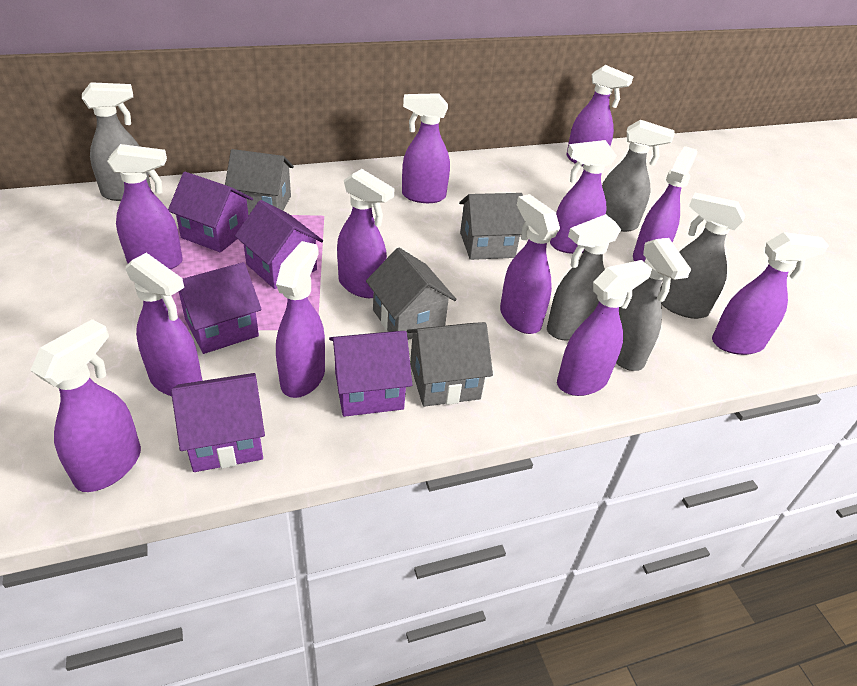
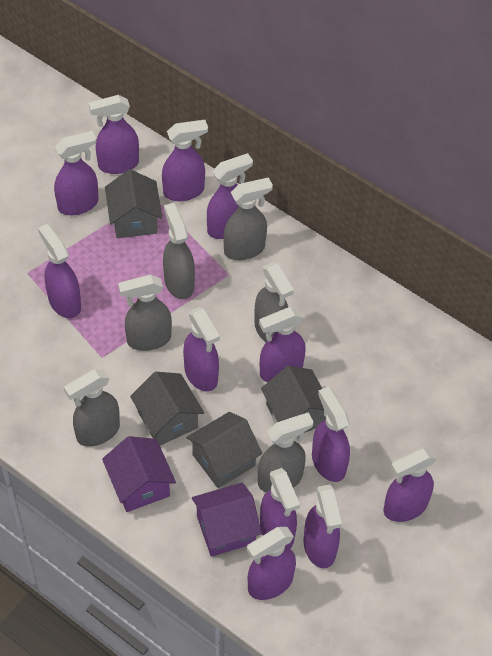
grey spray bottle: [82,82,151,201] [547,214,621,341] [602,120,675,232] [616,238,691,371] [660,193,745,319] = 5 -> [64,369,120,446] [118,275,172,351] [163,203,195,299] [223,177,273,260] [255,262,294,342] [258,412,314,493] = 6
purple house: [168,172,253,252] [171,373,265,472] [179,262,262,354] [235,200,323,289] [329,331,412,417] = 5 -> [102,436,176,512] [192,482,262,557] = 2

